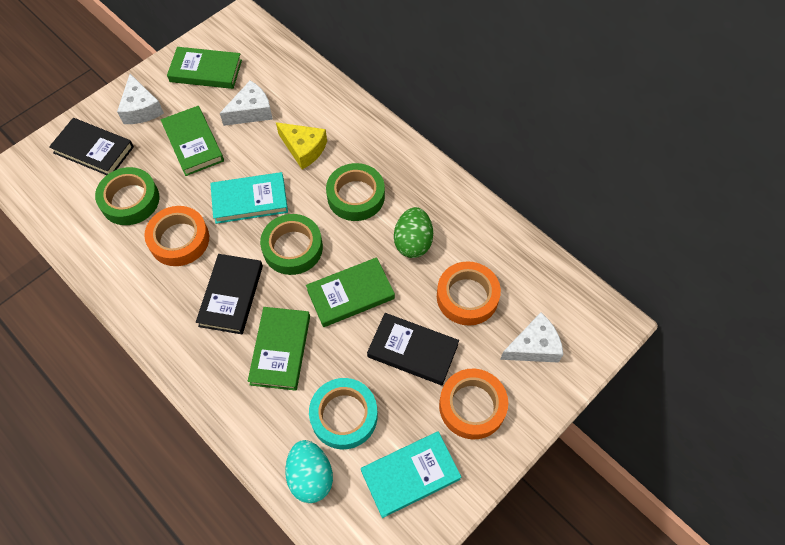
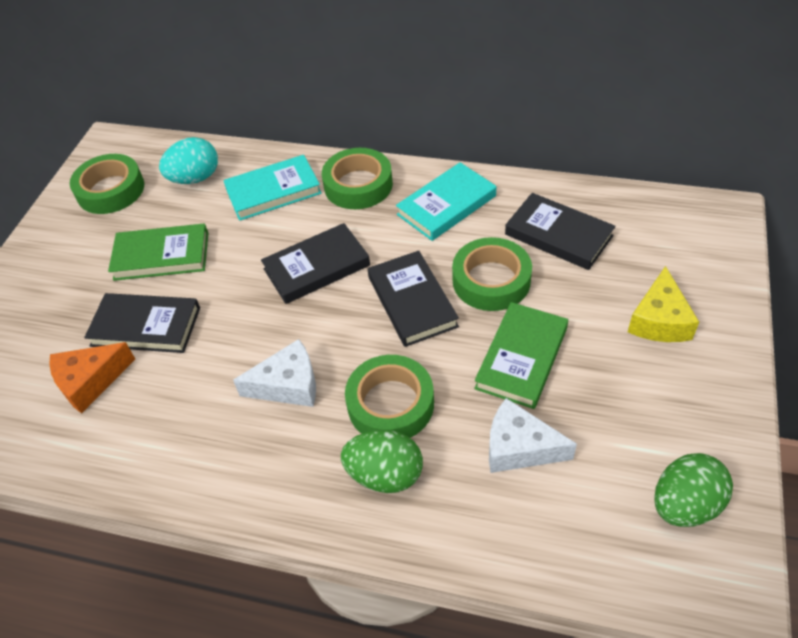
black book: [49,118,134,175] [196,254,263,334] [367,313,459,385] = 3 -> [84,293,200,353] [261,223,370,304] [368,251,459,347] [505,193,616,270] = 4
green book: [161,106,224,176] [167,47,242,89] [248,307,310,391] [306,257,395,327] = 4 -> [108,223,209,281] [474,302,568,409] = 2
green egg: [394,207,433,258] = 1 -> [341,430,423,493] [654,453,733,527] = 2
green tape: [95,167,159,225] [260,214,323,275] [326,163,385,221] = 3 -> [70,154,144,214] [322,148,393,209] [345,355,434,438] [452,237,532,311] = 4
orange cheese: none = 0 -> [49,342,135,414] = 1
orange tape: [144,206,209,266] [437,261,501,326] [439,369,508,439] = 3 -> none = 0
turquoise tape: [309,378,378,449] = 1 -> none = 0
white cheese: [117,74,164,124] [220,81,273,126] [500,313,564,363] = 3 -> [233,339,316,407] [489,398,577,473] = 2

